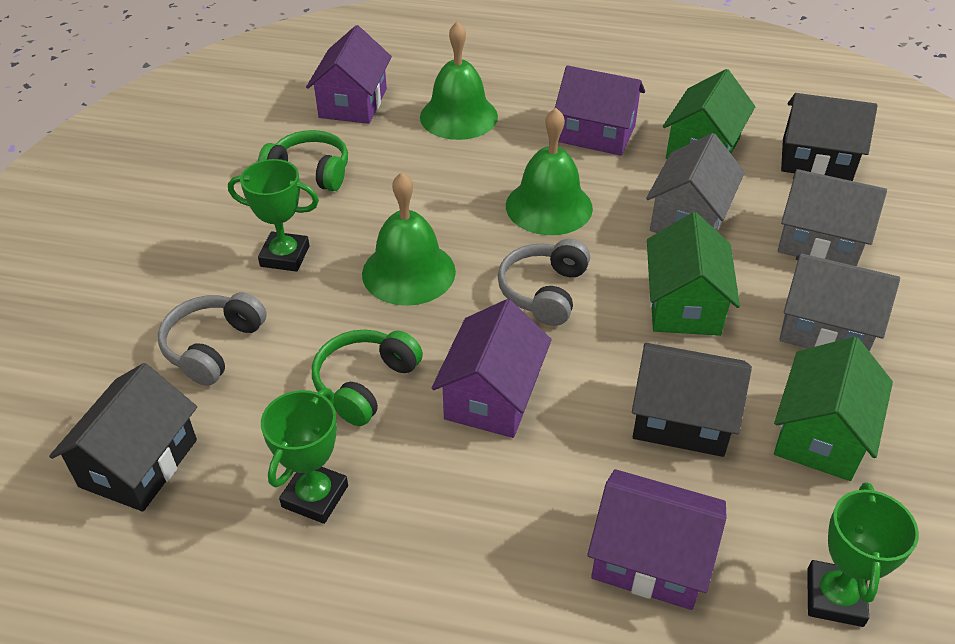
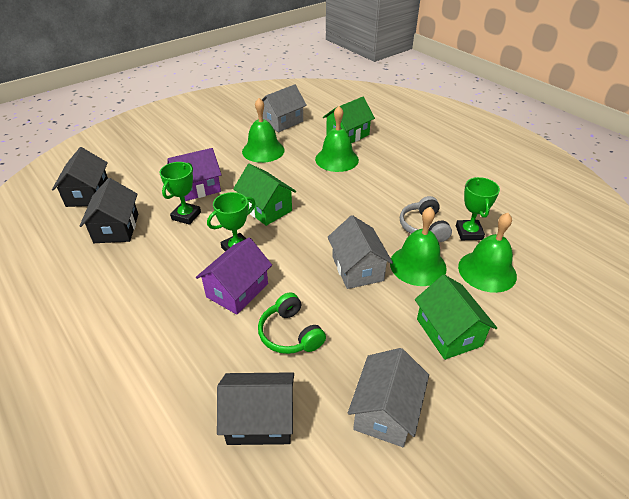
green bell: [362,172,456,306] [420,21,498,140] [506,108,593,235] = 3 -> [242,98,285,163] [315,106,359,172] [390,207,447,286] [458,213,517,293] = 4
green headphones: [258,130,348,191] [312,330,423,426] = 2 -> [258,292,326,354] = 1
grey headphones: [158,292,267,386] [498,239,590,326] = 2 -> [400,196,452,242] = 1
purple house: [306,25,392,124] [432,299,552,438] [555,65,645,156] [587,469,727,610] = 4 -> [167,148,222,201] [196,237,272,315] = 2

